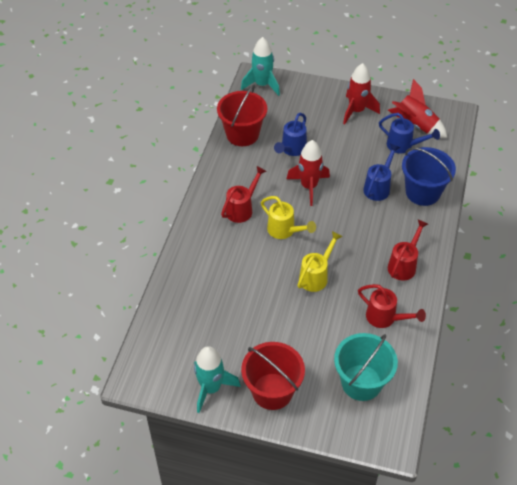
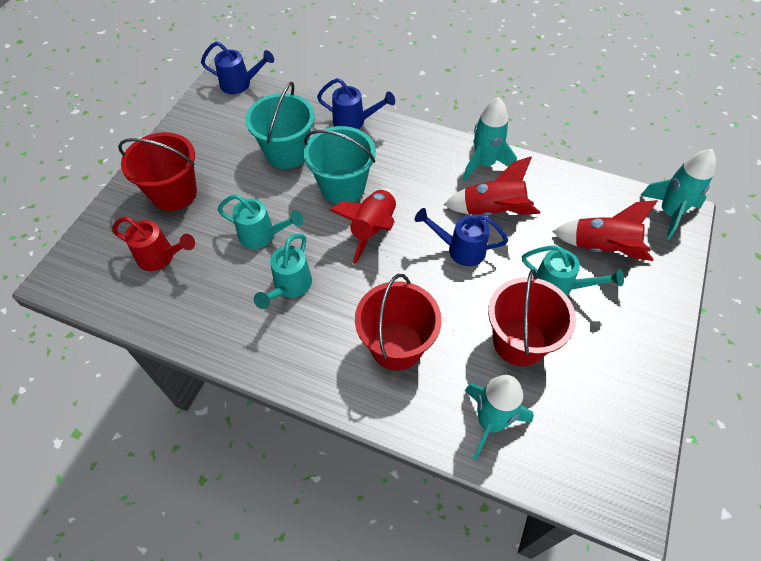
blue bucket: [402,147,456,206] = 1 -> none = 0
red bucket: [217,84,267,146] [241,342,305,410] = 2 -> [118,132,197,211] [355,274,442,371] [488,269,576,366] = 3
red watering can: [221,166,266,223] [358,284,426,328] [388,219,428,280] = 3 -> [112,216,195,271] = 1
turquoise bucket: [334,333,398,401] = 1 -> [245,82,315,169] [304,126,376,204] = 2
turquoise rocket: [194,346,241,413] [241,37,280,96] = 2 -> [463,97,517,182] [465,375,534,460] [640,149,716,240] = 3
turquoise watering can: none = 0 -> [218,194,303,249] [254,234,312,309] [522,245,624,296] = 3
yellow watering can: [261,196,316,239] [297,231,343,292] = 2 -> none = 0

